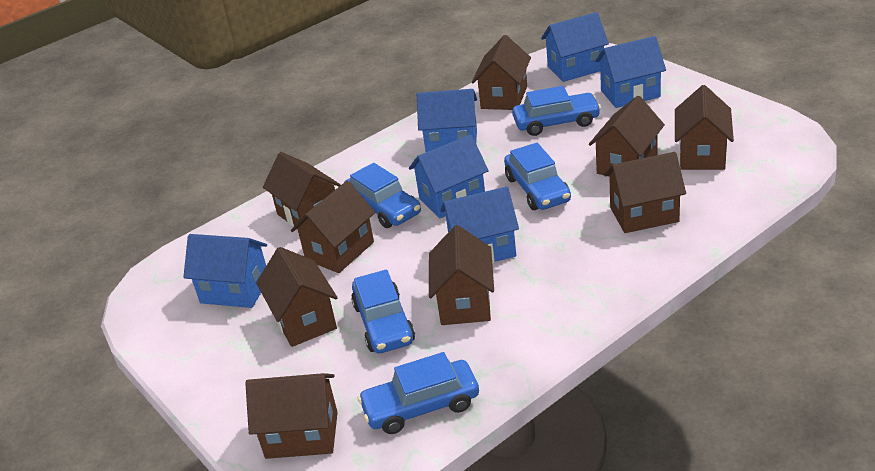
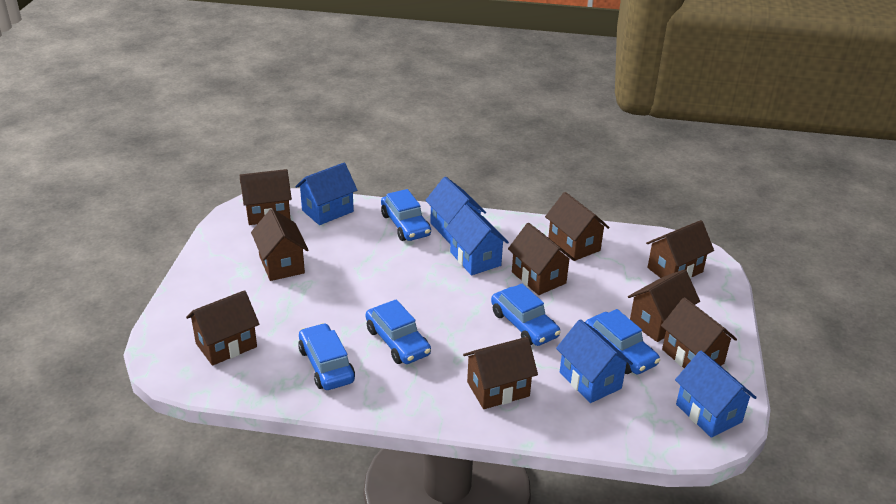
blue house: [183,234,267,308] [409,135,489,218] [417,89,477,152] [440,187,519,263] [541,12,609,82] [595,36,666,108] = 6 -> [295,163,357,225] [425,176,486,243] [445,204,509,275] [556,319,633,403] [675,351,757,438] = 5

